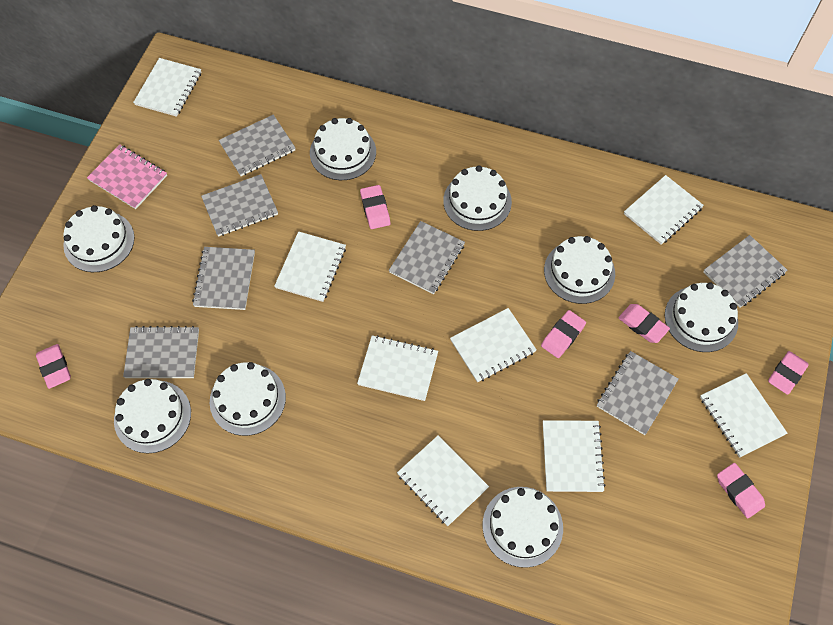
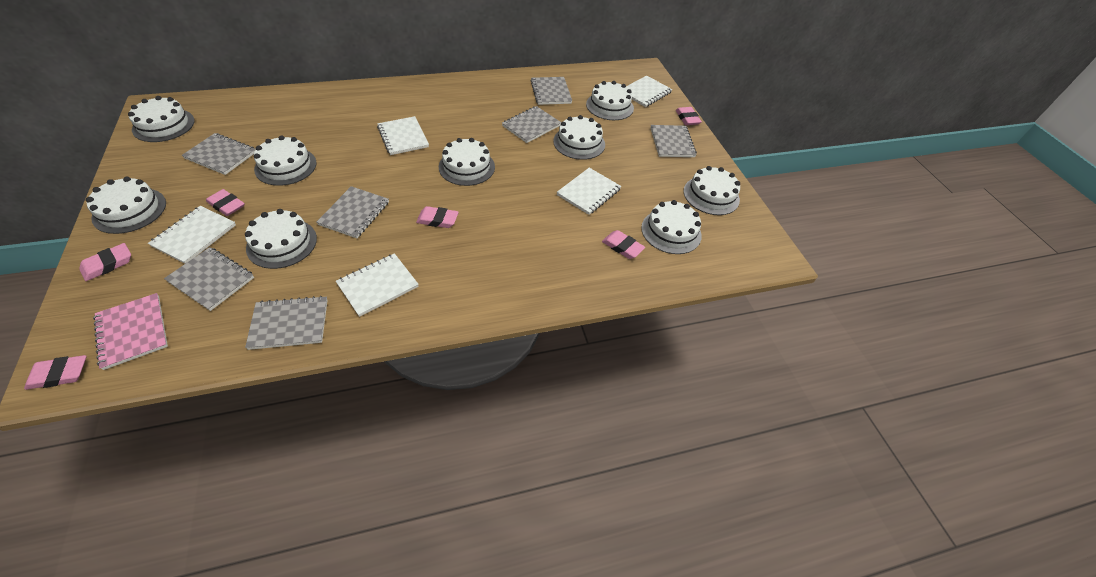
white cake: [63,205,135,272] [114,379,191,453] [210,362,286,436] [310,118,376,180] [443,166,512,231] [483,487,563,568] [544,236,615,304] [665,282,738,352] = 8 -> [86,176,166,234] [128,96,195,142] [245,209,317,269] [254,135,317,186] [439,138,495,186] [553,115,605,160] [586,81,634,120] [641,200,702,254] [684,166,740,215] = 9
white notebook: [133,58,201,117] [275,231,346,302] [357,335,438,401] [397,436,489,526] [450,308,537,382] [543,420,606,492] [624,175,704,245] [700,373,787,458] = 8 -> [148,206,236,264] [336,253,419,317] [377,116,429,155] [557,168,621,215] [626,75,672,107] = 5

